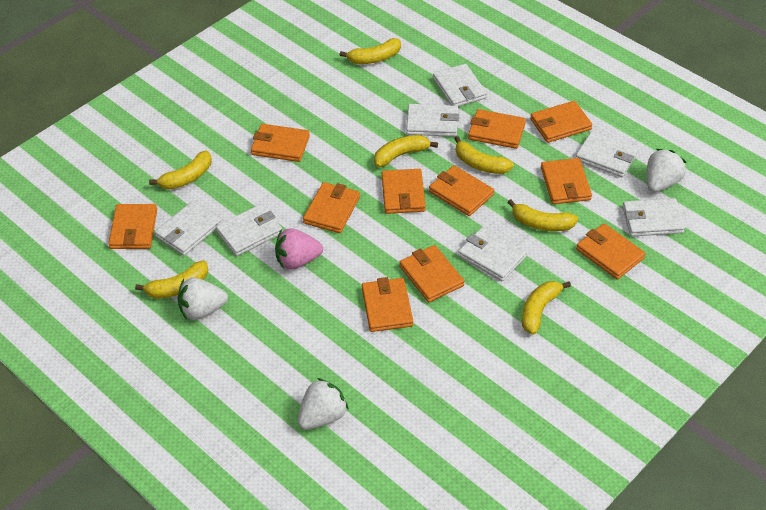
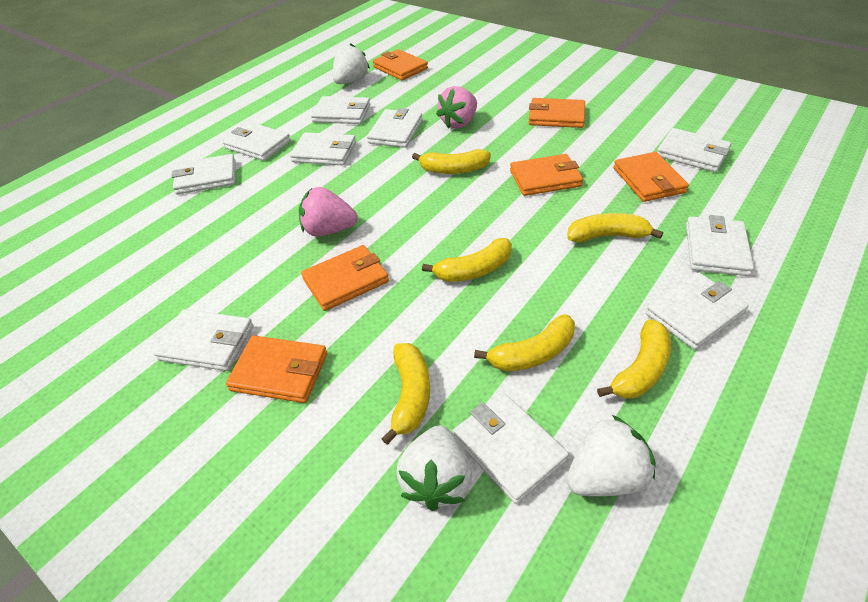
orange wallet: [108,204,157,249] [251,124,310,162] [303,182,360,233] [362,277,413,332] [382,169,426,214] [400,245,464,302] [429,165,494,216] [468,109,526,149] [530,101,592,143] [541,158,592,204] [576,223,646,279] = 11 -> [226,336,327,403] [301,245,389,311] [373,49,428,80] [510,154,583,196] [529,98,585,128] [614,152,689,202] = 6
pink strawberry: [275,228,323,270] = 1 -> [299,187,358,237] [436,86,477,129] = 2
white wallet: [155,201,221,256] [216,204,283,256] [406,104,459,137] [433,64,487,107] [458,227,527,281] [576,132,638,177] [623,198,685,237] = 7 -> [153,309,254,371] [171,154,236,194] [223,122,291,161] [290,132,356,165] [311,96,370,124] [367,108,423,148] [453,393,569,504] [646,272,749,350] [657,128,731,172] [686,215,754,276] = 10
yellow banana: [135,261,208,299] [149,151,212,189] [340,38,401,64] [374,135,438,167] [454,136,514,174] [507,199,578,231] [522,281,571,335] = 7 -> [381,343,430,445] [412,149,491,174] [422,238,512,282] [474,314,575,371] [567,213,663,243] [597,319,671,399] = 6

